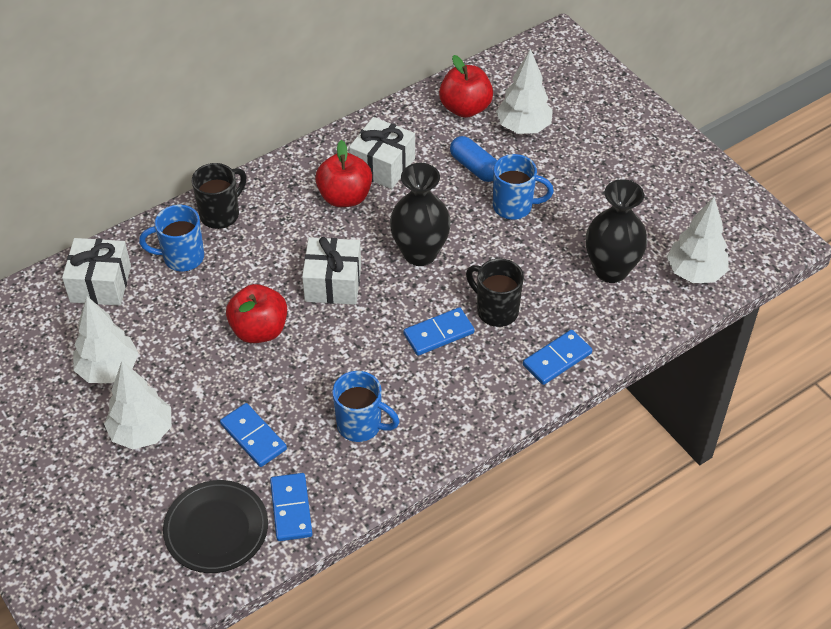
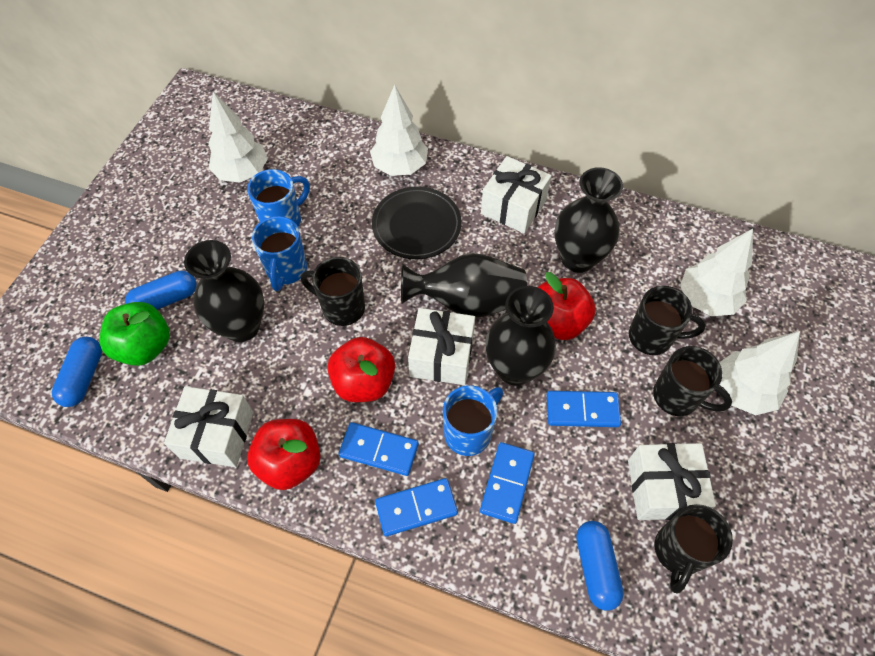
black mug: [192,163,246,229] [466,258,524,327] = 2 -> [301,257,365,326] [629,286,706,355] [653,346,732,416] [654,504,733,594] = 4
black vase: [390,163,451,266] [586,179,648,283] = 2 -> [184,240,264,342] [401,253,527,318] [485,286,556,386] [554,167,623,273] = 4
blue capsule: [450,136,497,182] = 1 -> [52,337,102,407] [125,271,197,310] [576,521,624,611] = 3
green apple: none = 0 -> [99,302,170,366] = 1
white gift: [62,238,131,306] [302,237,361,305] [349,117,415,189] = 3 -> [164,386,254,467] [408,308,475,385] [481,156,552,234] [628,443,716,520] = 4

